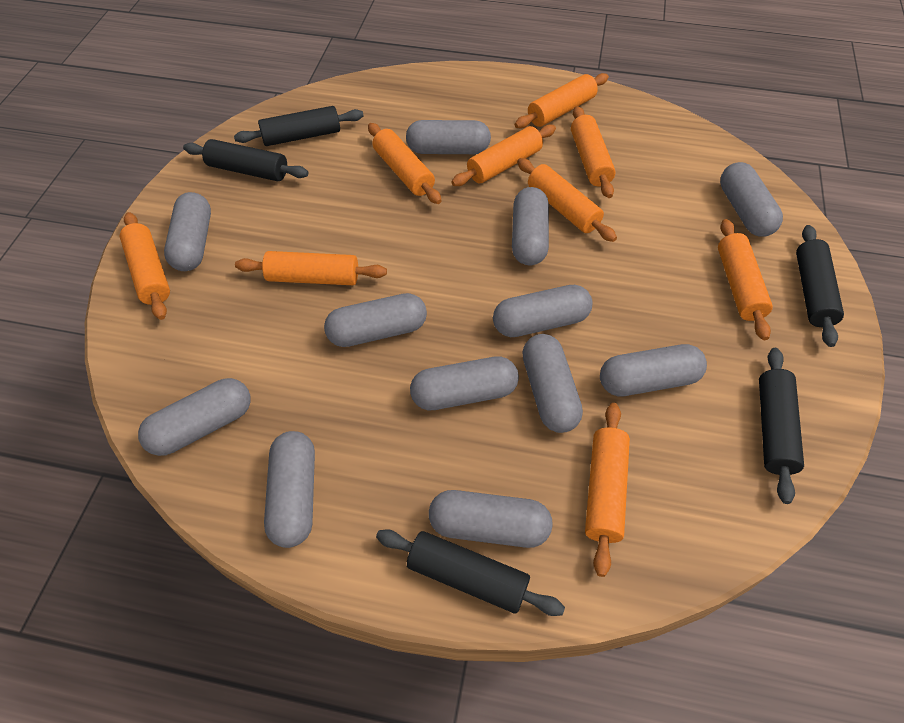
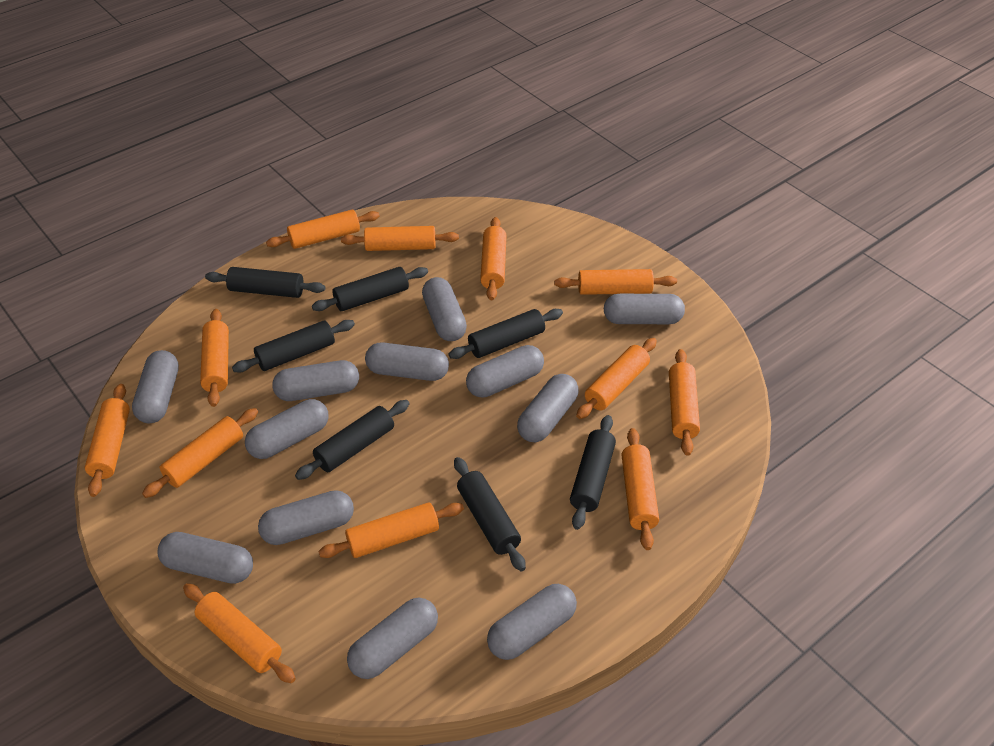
black rolling pin: [183,139,308,181] [234,106,364,146] [376,529,565,616] [759,348,804,504] [796,225,844,347] = 5 -> [205,267,325,298] [232,320,355,373] [295,400,410,480] [312,267,428,311] [449,309,563,359] [454,457,526,571] [570,415,616,530] = 7
orange rolling pin: [120,212,170,320] [235,251,387,285] [368,123,441,204] [451,125,556,186] [515,73,609,128] [517,158,617,242] [571,106,616,198] [585,403,630,577] [718,219,773,340] = 9 -> [85,384,130,497] [142,408,258,498] [183,583,296,683] [200,309,229,407] [266,210,380,249] [318,503,464,558] [341,226,459,251] [480,217,506,300] [554,269,677,295] [576,338,657,419] [621,428,659,550] [669,349,700,456] = 12

